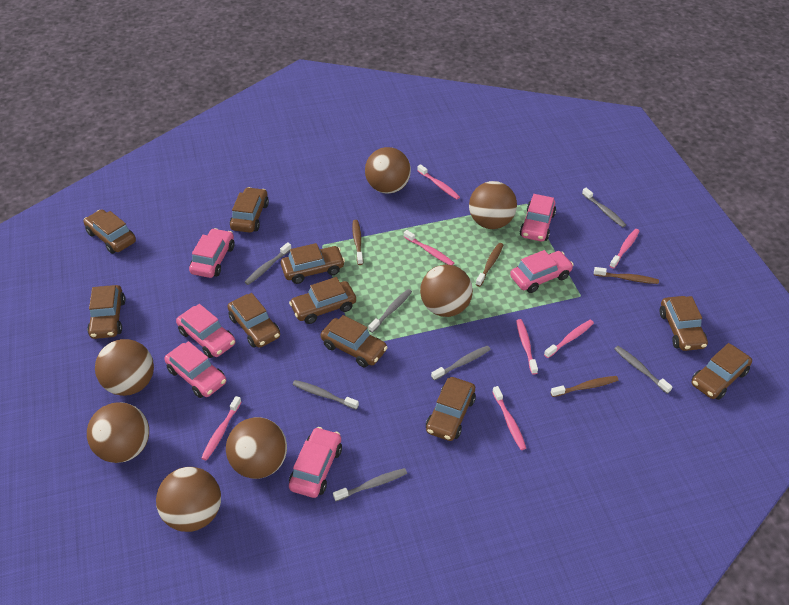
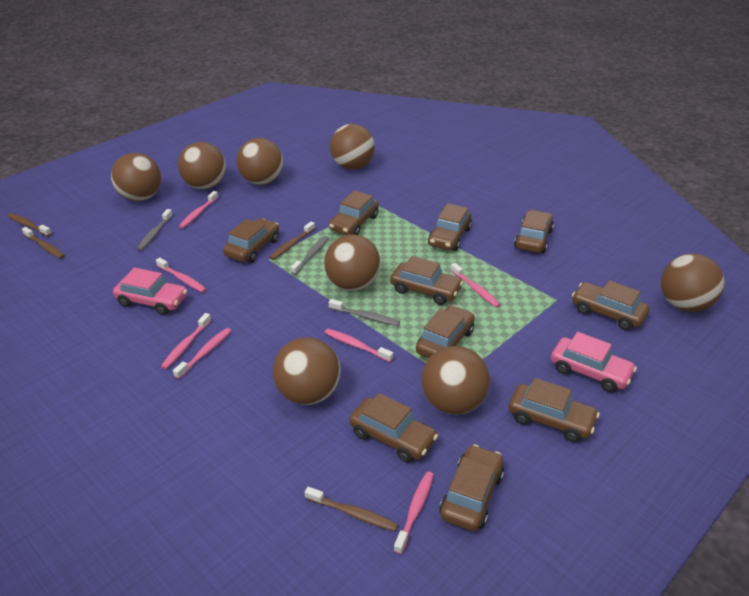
brown ball: [87,402,149,463] [95,339,154,396] [156,467,221,532] [226,417,287,479] [365,147,411,194] [420,265,473,317] [469,181,517,229] = 7 -> [111,153,161,201] [178,142,226,189] [237,138,283,185] [273,337,340,405] [324,234,381,291] [330,124,375,169] [421,346,490,415] [661,253,724,312] = 8
grey toothbrush: [245,242,291,285] [293,380,359,410] [333,468,407,501] [368,289,412,333] [431,346,491,380] [582,188,626,227] [614,346,672,394] = 7 -> [137,209,173,251] [291,236,329,275] [329,299,400,326] = 3
pink car: [164,341,226,398] [176,304,236,358] [189,228,235,278] [289,427,342,498] [510,250,574,293] [520,194,556,241] = 6 -> [113,268,187,315] [551,332,637,392] = 2

